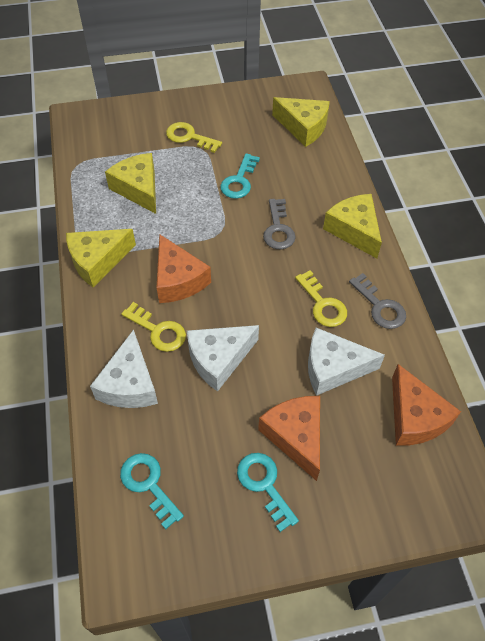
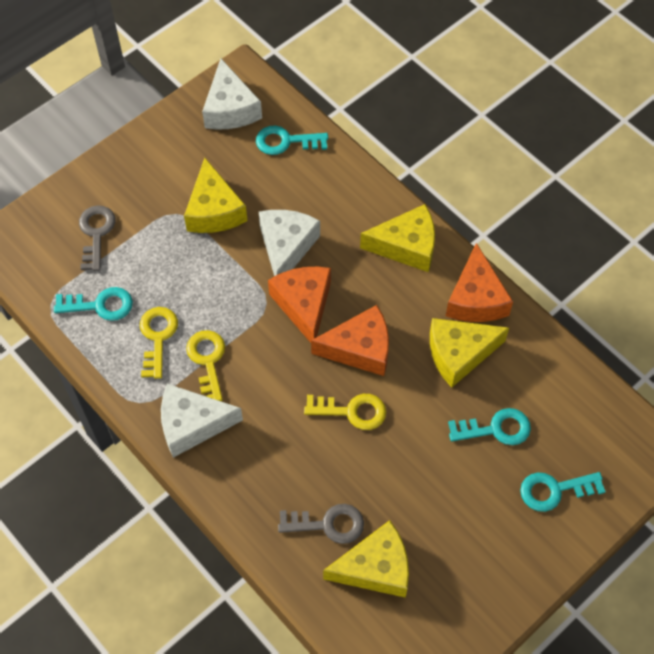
turquoise key: [120,453,184,529] [220,153,260,199] [237,453,299,532] = 3 -> [54,287,133,321] [256,126,328,155] [448,408,531,445] [520,472,606,512] = 4

